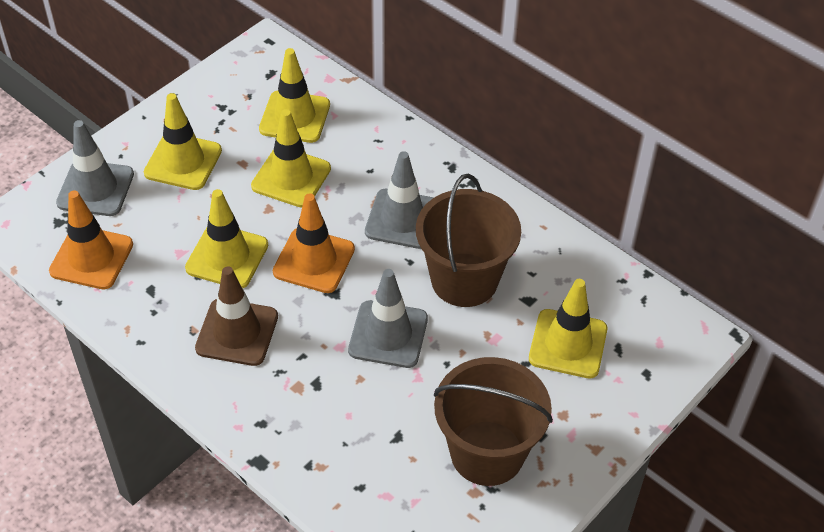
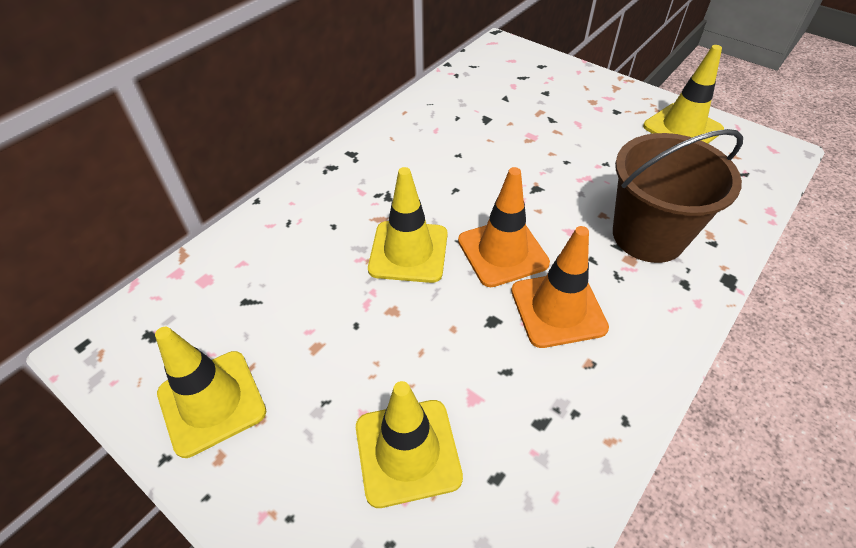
brown bucket: [416,174,521,307] [434,357,553,486] = 2 -> [613,129,743,263] = 1
brown traffic cone: [195,266,278,366] = 1 -> none = 0
grey traffic cone: [56,120,134,216] [348,269,428,368] [365,151,433,249] = 3 -> none = 0
yellow traffic cone: [144,93,222,190] [185,189,268,288] [251,109,331,208] [259,48,330,143] [529,279,607,379] = 5 -> [155,327,266,458] [356,381,463,508] [368,167,447,283] [643,45,724,143] = 4

